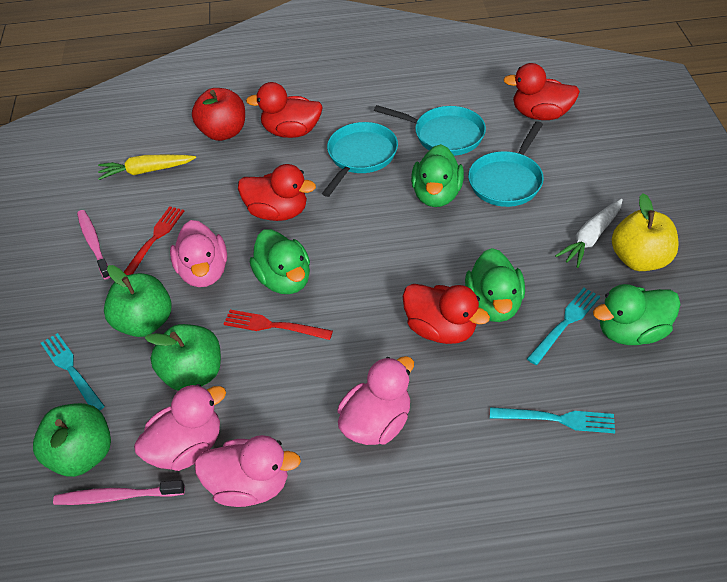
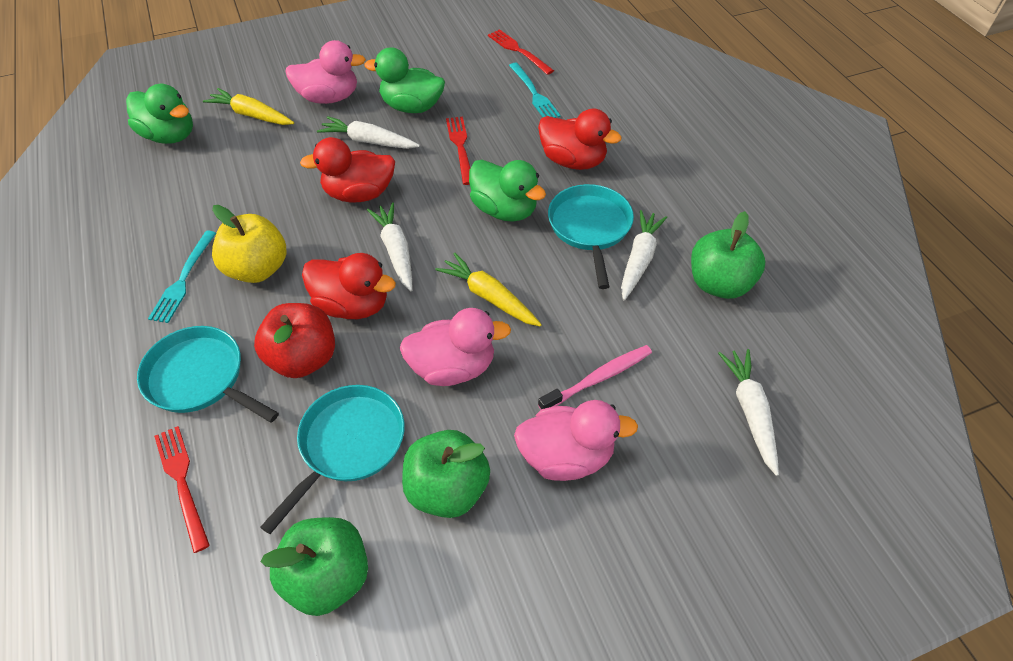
green duck: [250,229,310,294] [411,144,464,207] [465,248,525,322] [593,284,681,345] = 4 -> [126,84,193,144] [364,47,445,113] [469,160,546,222] = 3
pink duck: [134,384,226,471] [170,220,227,287] [194,435,301,507] [337,356,414,445] = 4 -> [285,40,366,104] [399,308,511,386] [514,400,638,481] = 3
pink toothbrush: [53,480,185,505] [77,210,111,279] = 2 -> [538,345,652,410] = 1
red duck: [238,164,316,221] [246,82,323,138] [402,284,490,344] [503,63,580,120] = 4 -> [300,137,395,203] [302,253,396,319] [538,108,622,170] = 3
red fork: [124,206,184,275] [224,310,333,340] = 2 -> [154,426,210,553] [446,117,470,185] [488,29,554,75] = 3
turquoise fork: [41,333,105,410] [490,407,615,433] [527,288,600,365] = 3 -> [148,231,216,323] [509,63,561,118] = 2
white carrot: [555,199,623,268] = 1 -> [317,116,420,149] [367,202,412,292] [621,210,667,300] [718,349,779,476] = 4
yellow carrot: [98,155,196,180] = 1 -> [203,88,294,125] [435,253,542,326] = 2

